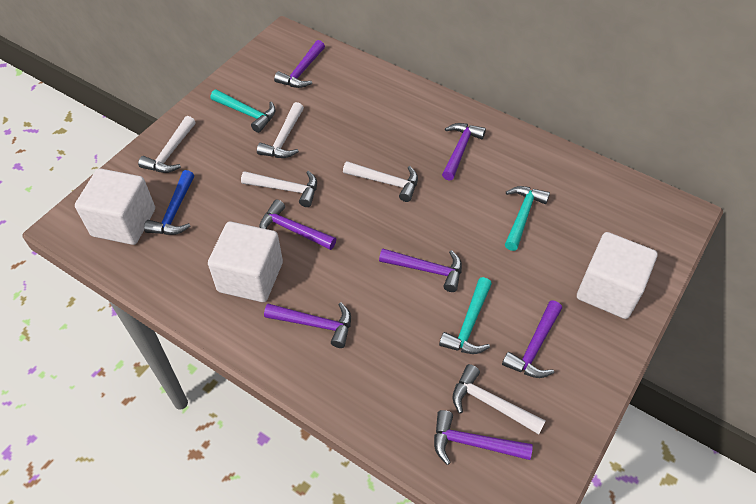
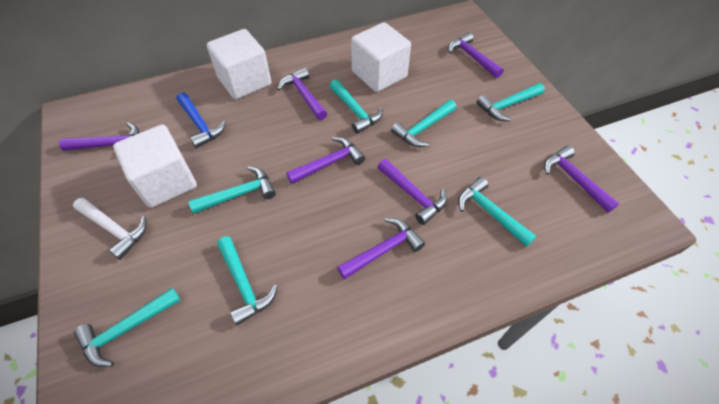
turquoise hammer: [211,89,276,133] [439,277,492,354] [505,186,550,251] = 3 -> [74,288,181,367] [189,166,276,214] [217,236,277,325] [329,79,383,134] [391,100,457,147] [458,177,536,247] [477,83,545,121] = 7
white hammer: [138,116,195,173] [241,171,317,207] [257,102,304,158] [343,161,418,202] [453,364,546,434] = 5 -> [73,198,147,260] = 1

